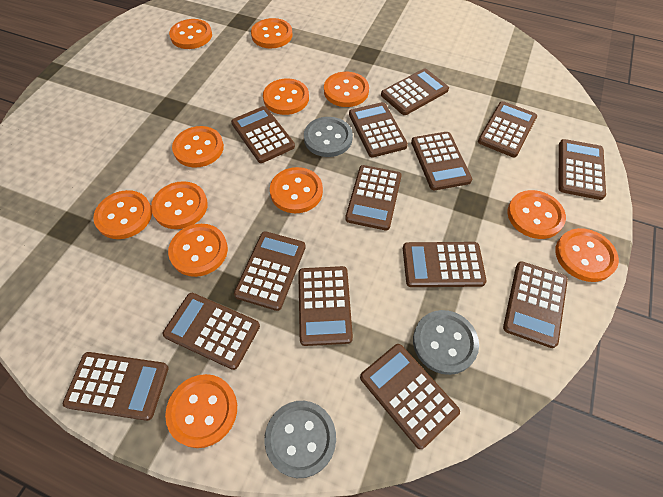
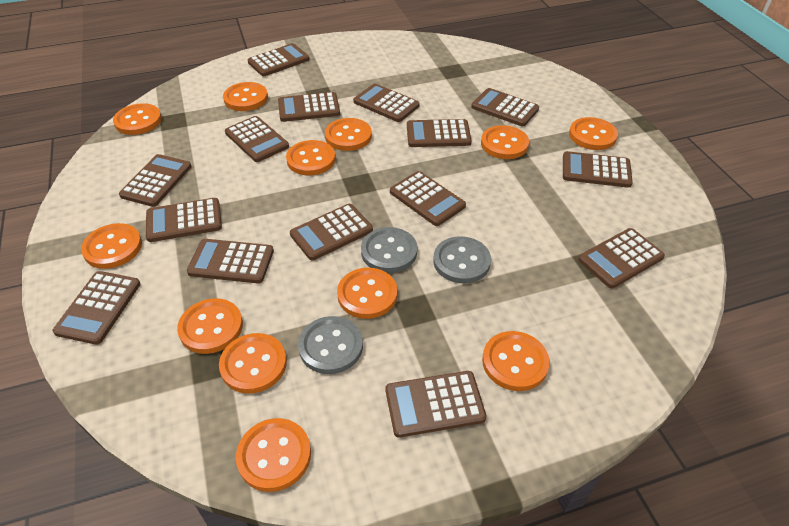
brown calculator: [63,352,168,421] [163,293,260,370] [231,106,295,163] [234,231,306,311] [298,266,353,346] [345,165,402,231] [349,102,408,158] [360,344,460,449] [381,69,449,115] [403,242,487,287] [411,132,472,190] [478,101,537,157] [503,261,568,348] [558,139,606,200] = 14 -> [53,271,140,345] [119,154,191,207] [146,198,222,242] [187,239,274,283] [225,116,289,162] [248,43,310,76] [278,92,340,122] [290,204,373,260] [353,84,420,122] [385,371,487,438] [390,171,466,226] [407,119,472,147] [471,88,539,126] [563,151,633,188] [578,228,665,288] = 15

